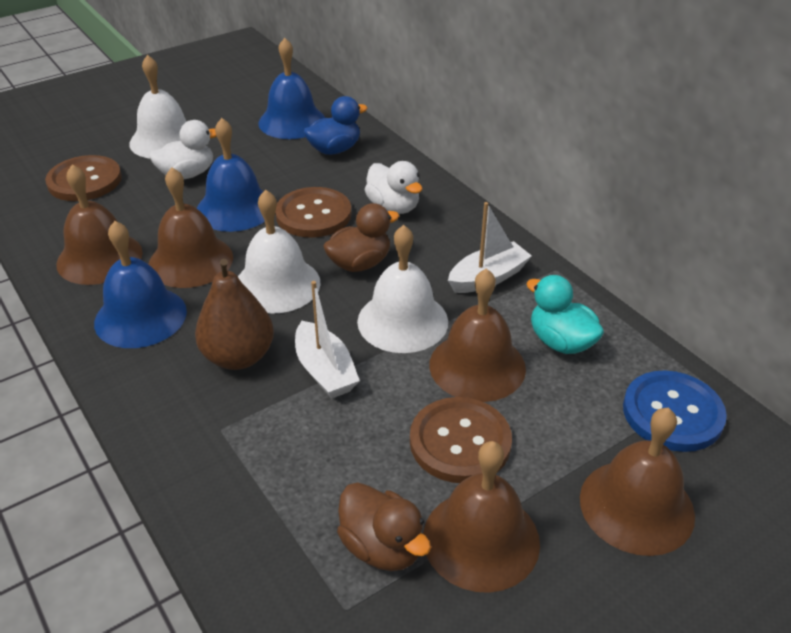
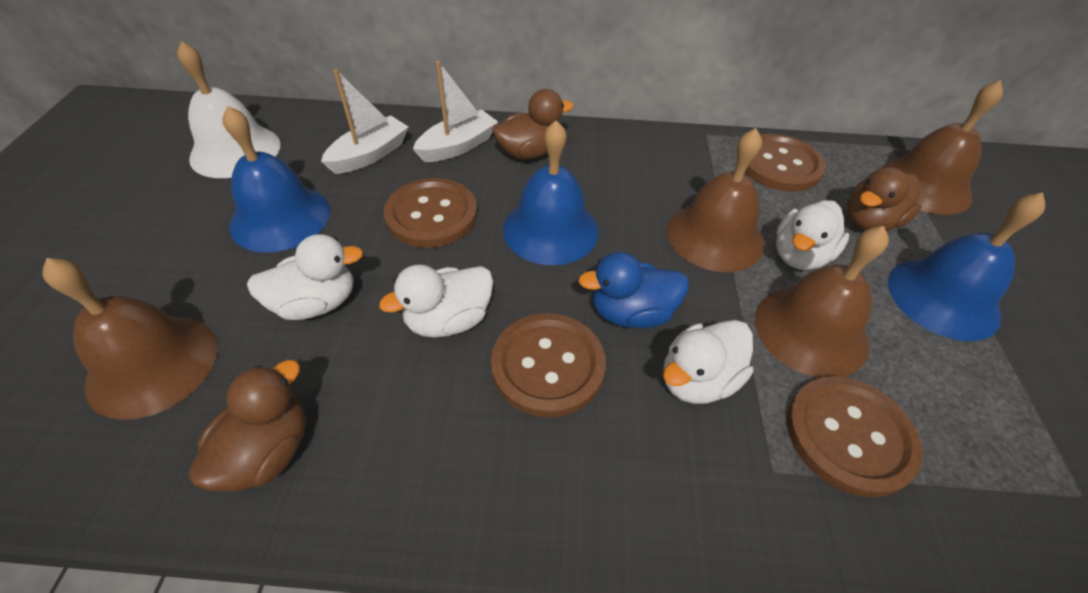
blue button: [623,370,727,452] = 1 -> none = 0
brown bell: [56,164,143,285] [149,167,233,288] [423,441,540,593] [429,268,526,402] [580,408,695,556] = 5 -> [42,258,217,420] [667,128,764,272] [755,226,889,378] [882,80,1003,215] = 4
brown button: [45,155,122,201] [275,187,352,238] [410,397,512,483] = 3 -> [384,178,477,248] [491,313,606,418] [745,134,826,192] [787,376,923,498] = 4
brown duck: [323,203,399,272] [337,482,431,571] = 2 -> [189,360,306,492] [492,89,574,159] [847,167,922,231] = 3
brown pear: [195,259,274,370] = 1 -> none = 0
turquoise duck: [526,275,604,354] = 1 -> none = 0
white bell: [130,55,187,158] [238,190,320,314] [357,225,448,353] = 3 -> [177,41,281,178] = 1
white duck: [149,120,217,179] [365,161,422,214] = 2 -> [247,234,363,320] [379,265,493,337] [663,320,753,404] [776,200,849,270] = 4

